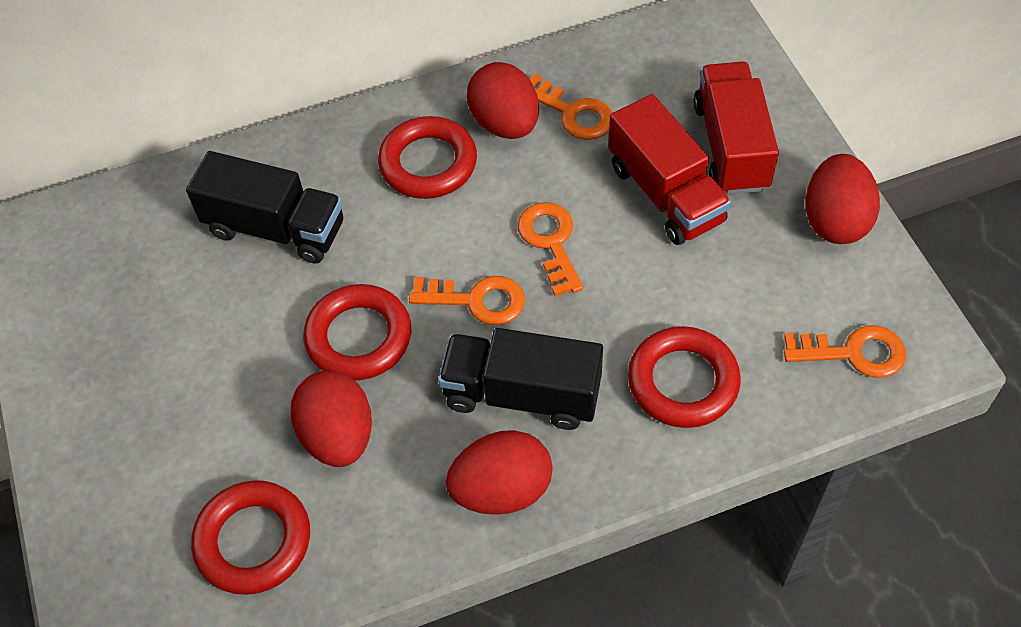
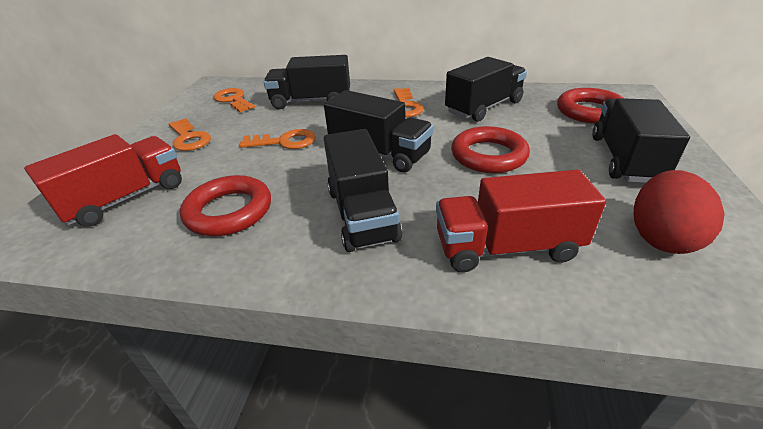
black truck: [186,151,343,264] [438,328,603,430] = 2 -> [264,55,350,110] [324,90,433,173] [324,129,402,252] [445,57,527,122] [592,98,690,183] = 5
red egg: [291,370,372,467] [446,430,553,515] [467,62,539,139] [805,154,880,244] = 4 -> [634,170,725,254] = 1
red ring: [191,480,310,595] [303,284,411,380] [378,116,477,199] [628,326,741,428] = 4 -> [180,175,271,236] [451,126,530,173] [557,88,624,124] = 3

